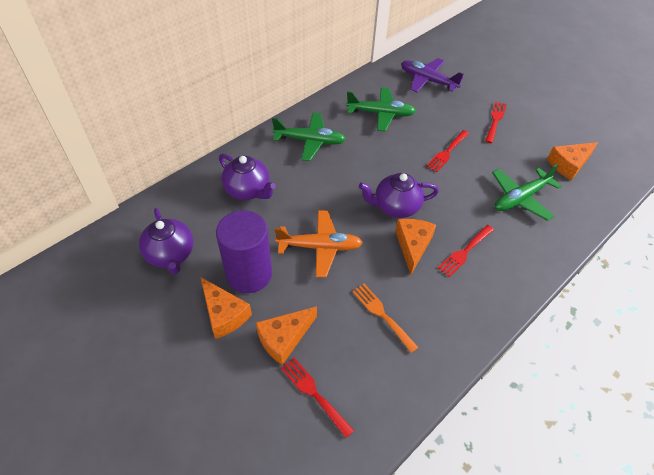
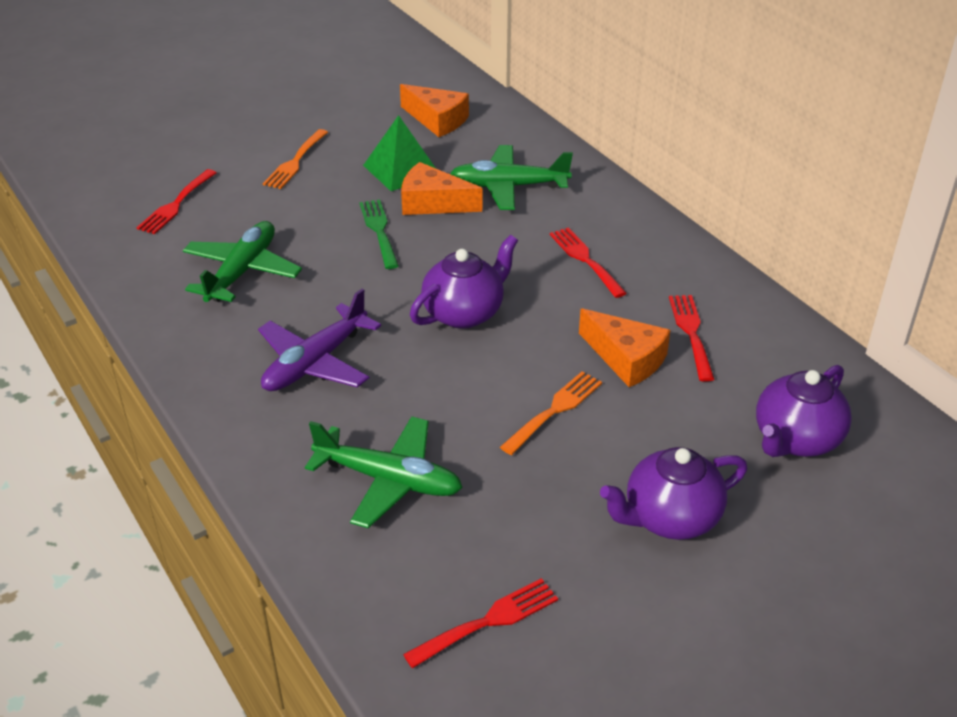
green fork: none = 0 -> [359,200,399,269] = 1
green pyramid: none = 0 -> [363,115,435,191] = 1
orange cheese: [200,277,252,339] [256,306,317,365] [395,219,436,275] [547,142,598,180] = 4 -> [400,84,469,137] [401,162,482,215] [579,308,671,387] = 3
orange fork: [352,284,419,353] = 1 -> [263,129,328,189] [500,371,602,455] = 2
orange plane: [275,210,363,277] = 1 -> none = 0
purple cylinder: [216,210,272,293] = 1 -> none = 0

